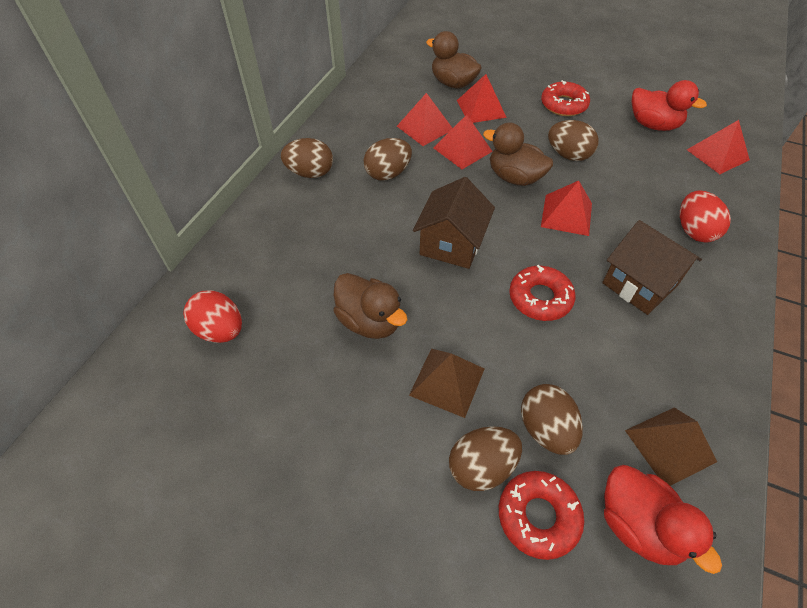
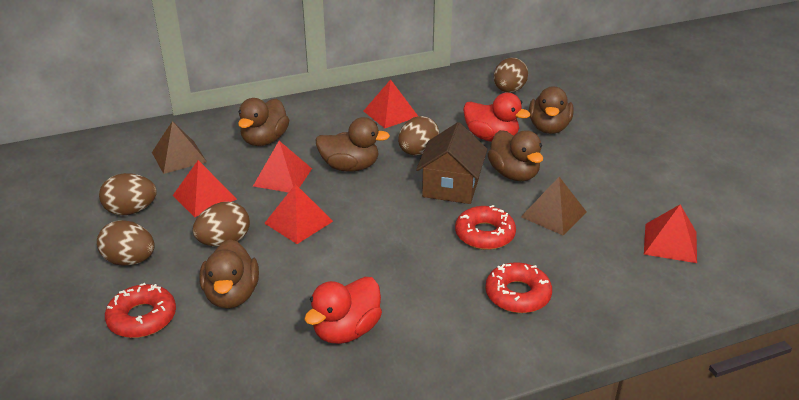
brown duck: [333,273,408,339] [426,31,482,89] [483,122,553,186] = 3 -> [199,239,259,309] [238,98,289,146] [315,117,390,172] [488,130,543,181] [529,86,574,134] = 5
brown house: [413,177,495,269] [602,220,702,315] = 2 -> [416,122,487,204] = 1
red egg: [183,290,242,343] [680,190,731,243] = 2 -> none = 0

